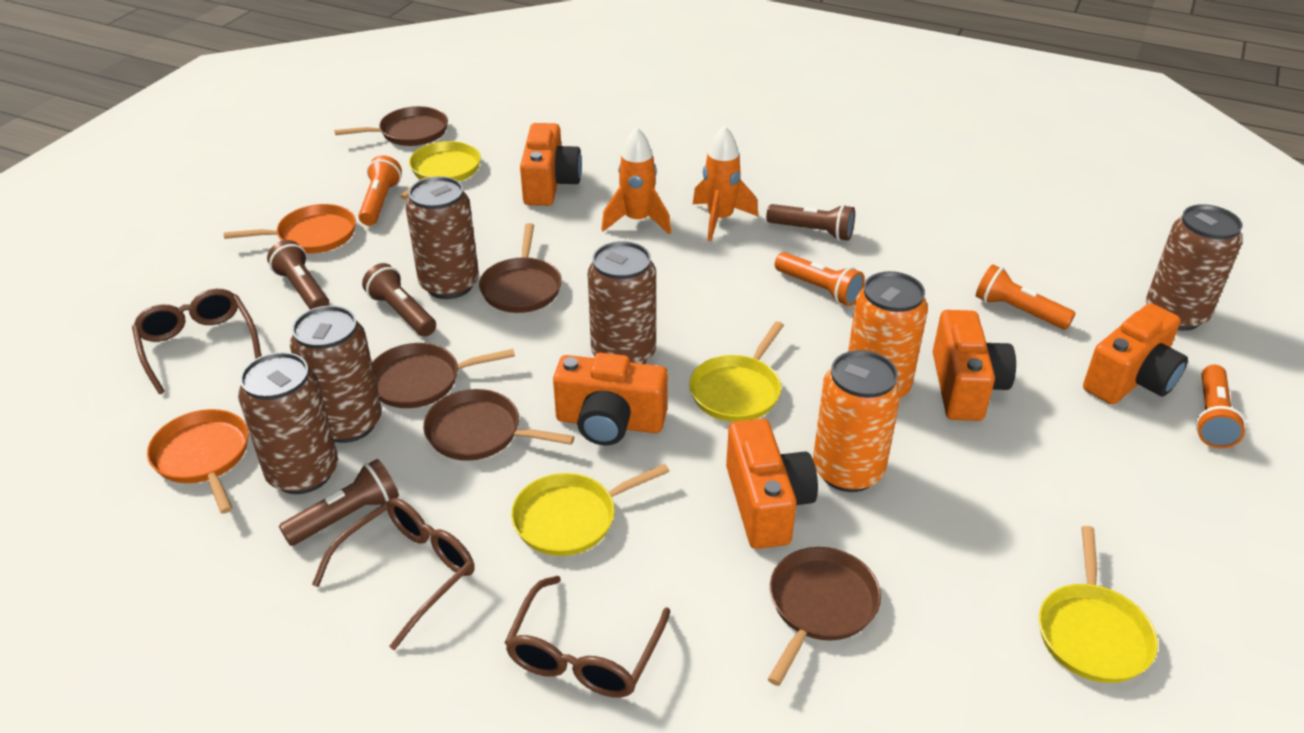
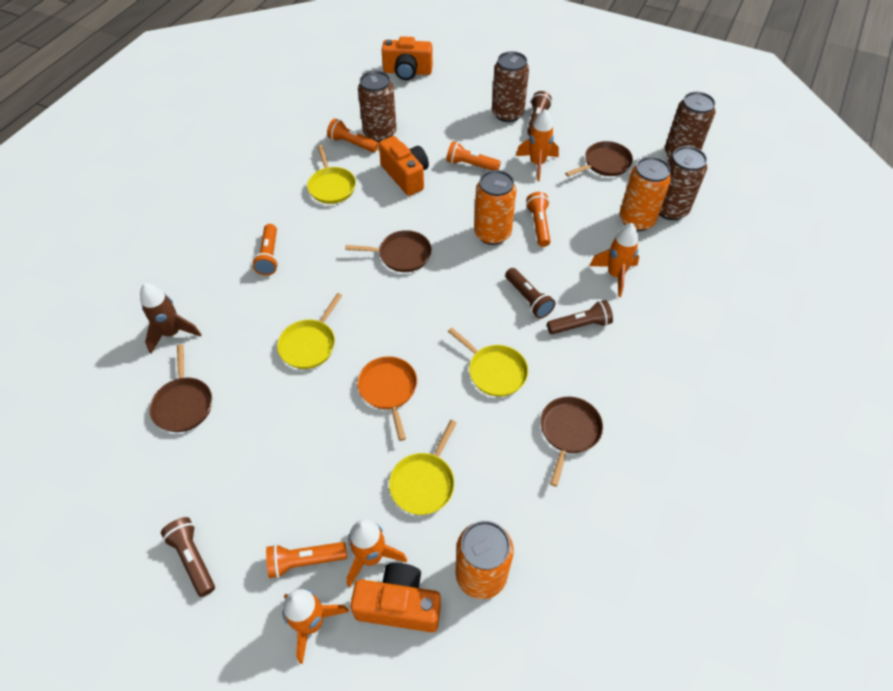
brown can: [238,352,338,494] [290,305,382,443] [406,176,479,299] [588,241,656,364] [1146,204,1243,331] = 5 -> [358,71,397,142] [492,51,529,122] [659,146,707,220] [665,92,716,158] = 4
brown glasses: [132,289,261,394] [312,498,475,650] [504,576,670,698] = 3 -> none = 0
brown pan: [334,106,448,146] [372,343,515,408] [423,389,574,461] [479,223,562,313] [768,547,881,686] = 5 -> [150,344,212,432] [345,230,432,272] [540,397,603,487] [565,141,633,177] = 4
brown rocket: none = 0 -> [140,283,202,353] = 1
orange camera: [520,123,582,206] [553,353,668,445] [726,419,818,549] [933,310,1016,421] [1083,303,1188,405] = 5 -> [350,563,441,633] [379,136,429,196] [382,36,433,80] = 3
orange can: [813,350,901,492] [848,271,928,398] = 2 -> [455,521,514,599] [474,170,516,245] [619,157,671,231] = 3
orange flashlight: [358,155,402,226] [775,252,865,306] [976,264,1076,330] [1195,364,1246,448] = 4 -> [252,224,278,275] [266,542,347,578] [327,118,379,152] [446,141,501,170] [526,192,551,247] = 5
orange pan: [147,409,248,514] [224,204,356,253] = 2 -> [357,356,417,441] = 1
orange rocket: [601,127,671,235] [693,126,758,241] = 2 -> [282,589,349,664] [347,519,407,587] [516,109,559,181] [590,223,639,297] = 4

